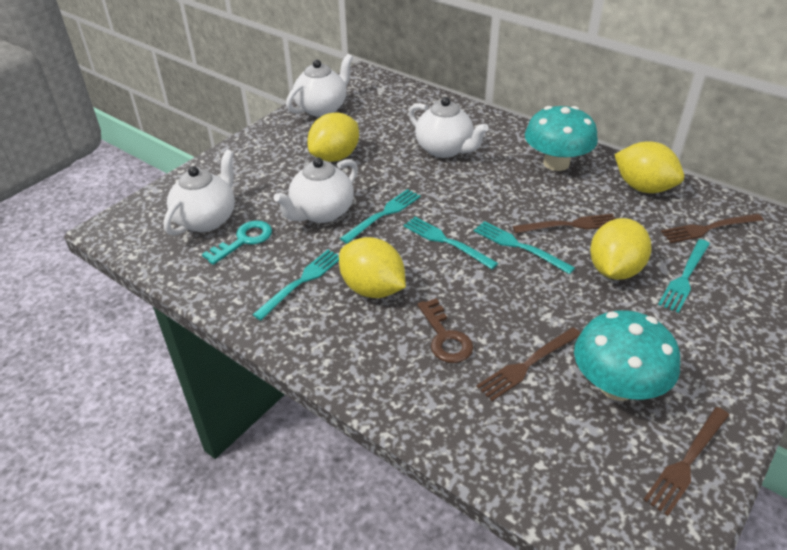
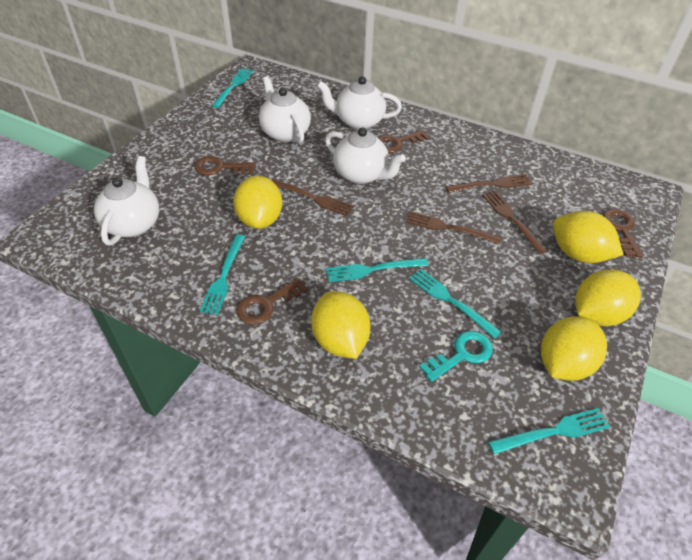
brown key: [417,298,474,363] = 1 -> [194,156,256,175] [236,278,308,325] [378,130,430,153] [602,209,643,257] = 4
turquoise mushroom: [525,106,598,171] [574,310,680,401] = 2 -> none = 0
yellow lemon: [307,112,359,162] [339,237,406,298] [590,218,651,280] [614,141,684,193] = 4 -> [233,176,282,229] [311,291,370,359] [541,316,607,381] [553,211,623,263] [575,269,641,326] = 5

